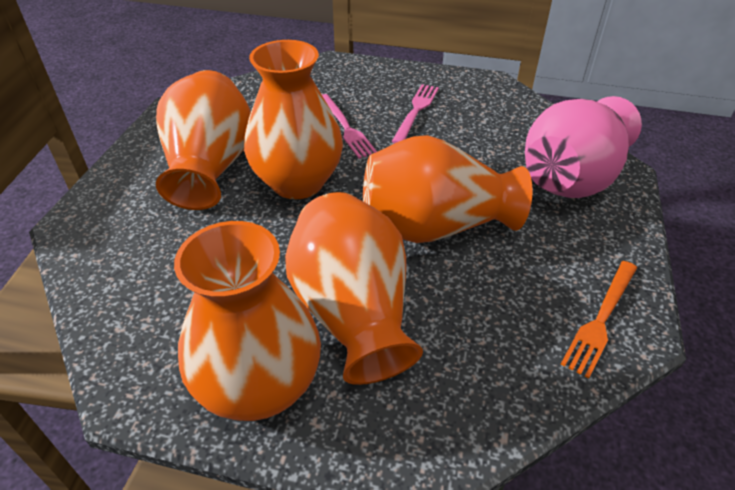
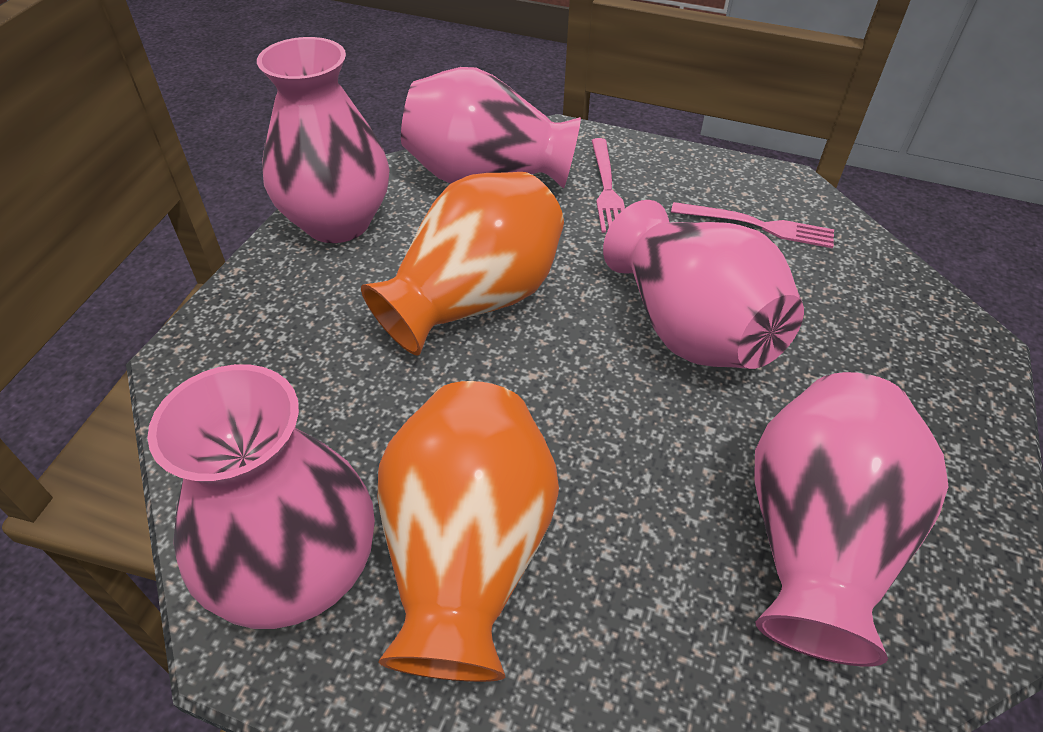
orange fork: [561,261,637,379] = 1 -> none = 0
orange vase: [156,70,251,210] [174,221,321,421] [244,40,343,199] [285,192,423,385] [363,135,532,243] = 5 -> [361,172,564,356] [378,381,559,682] = 2
pink vase: [525,96,642,198] = 1 -> [147,364,375,629] [257,37,389,243] [401,67,581,189] [603,200,804,369] [754,372,949,667] = 5

